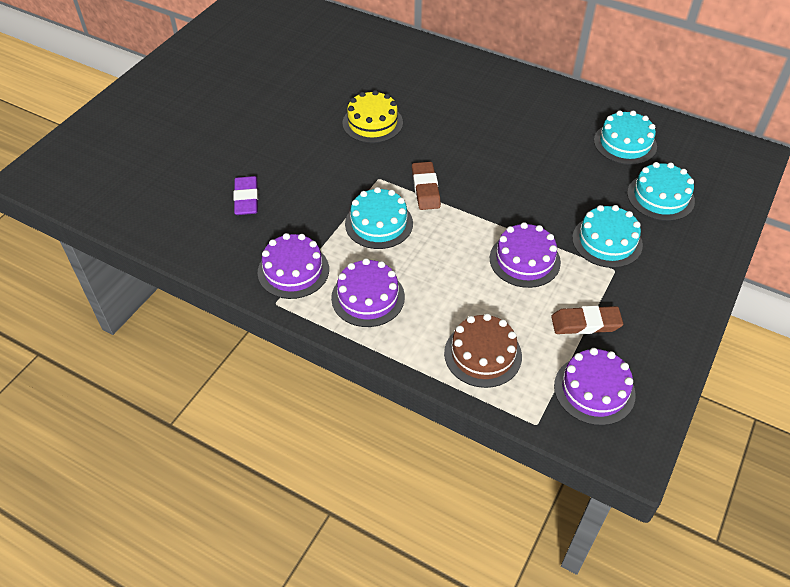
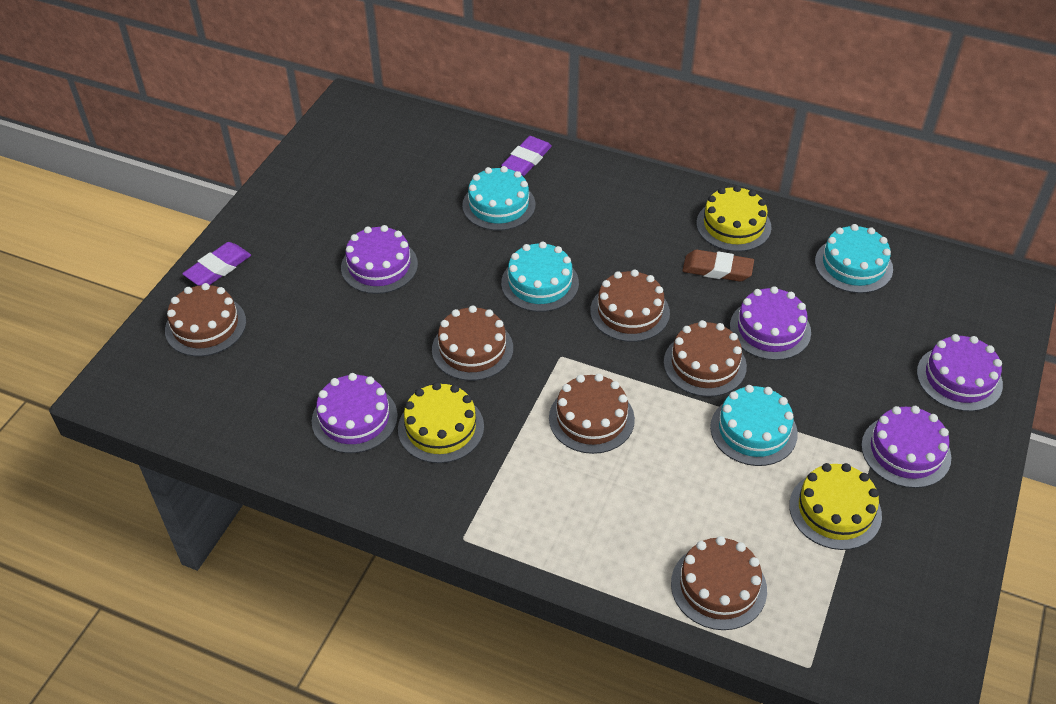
brown cake: [444,313,522,388] = 1 -> [165,283,246,356] [432,305,513,381] [549,374,635,454] [590,270,670,342] [664,320,747,397] [671,536,767,630] = 6
brown eraser: [412,162,441,210] [551,306,623,334] = 2 -> [682,250,754,282] = 1
purple cake: [258,233,329,299] [331,258,405,327] [490,222,561,288] [554,348,636,426] = 4 -> [312,373,398,453] [341,225,418,294] [730,286,811,360] [861,406,951,488] [917,334,1003,412] = 5
purple eraser: [233,176,258,215] = 1 -> [182,242,251,286] [501,136,552,176] = 2
yellow cake: [342,90,403,143] = 1 -> [398,382,484,463] [696,185,771,252] [789,463,882,550] = 3

